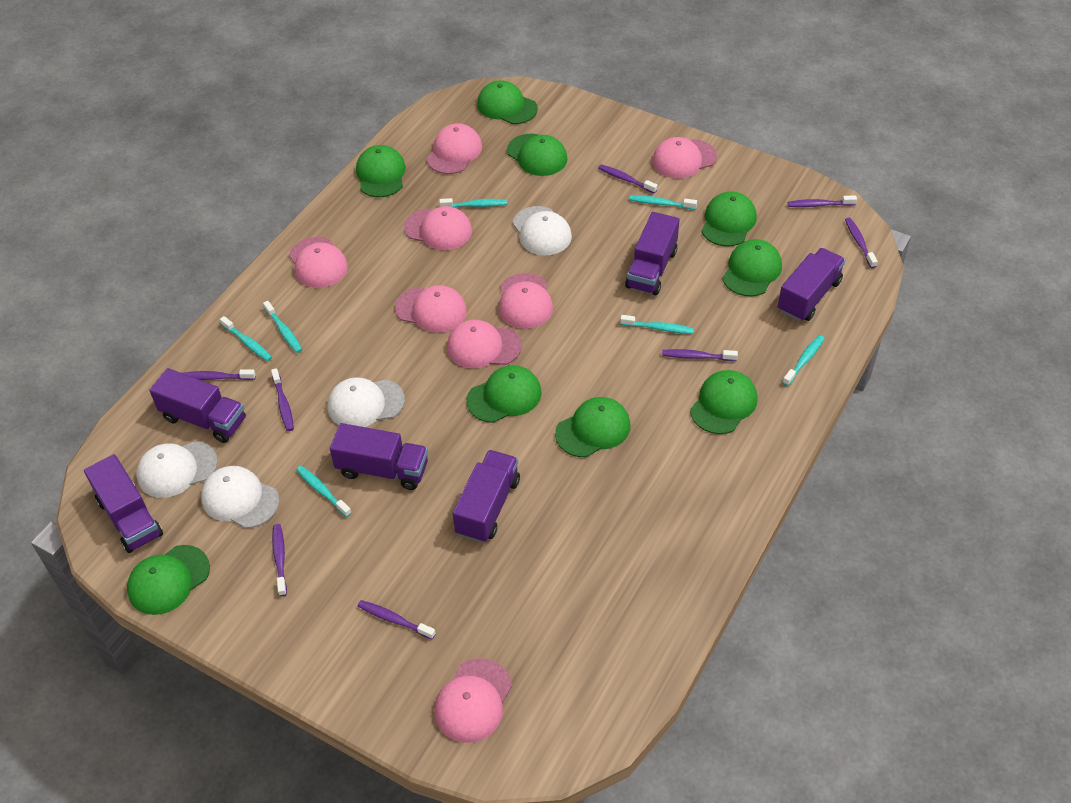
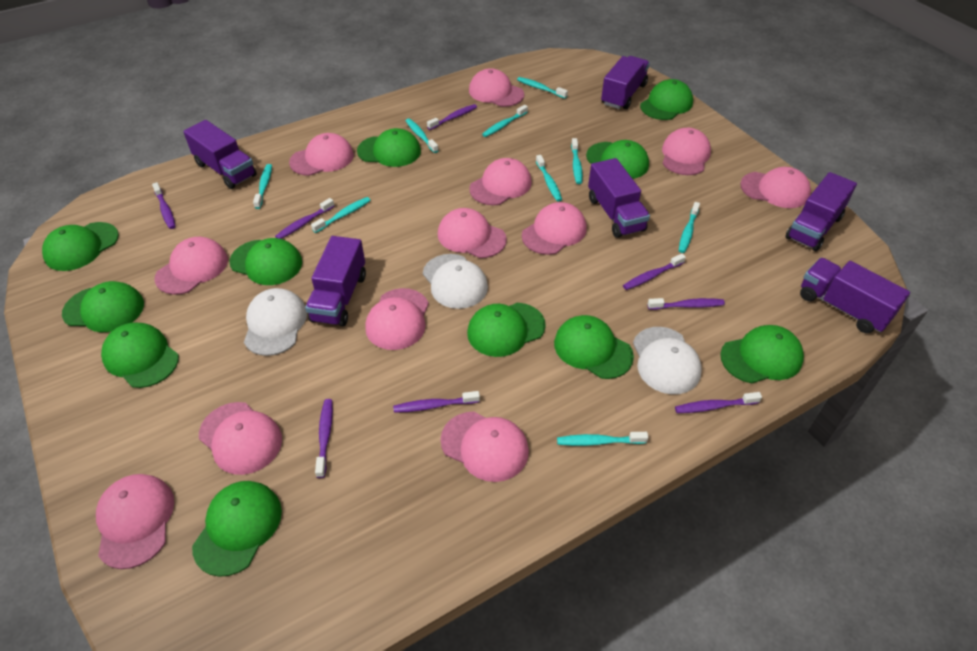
green cap: [127,545,210,615] [356,145,406,197] [466,365,542,423] [477,80,538,124] [507,134,568,176] [555,397,631,457] [690,370,758,434] [701,191,757,247] [722,239,782,296] = 9 -> [42,222,119,271] [62,281,144,332] [101,322,179,388] [192,481,282,577] [230,238,302,285] [357,128,421,167] [467,303,546,357] [554,315,634,379] [586,140,649,179] [640,79,693,120] [720,325,804,383] = 11
pink cap: [289,237,348,288] [395,285,467,333] [404,206,472,250] [427,124,482,174] [434,658,512,743] [447,320,522,368] [498,273,553,329] [652,137,717,179] = 8 -> [96,474,174,569] [155,237,228,295] [199,402,282,475] [289,133,354,176] [365,288,429,350] [438,208,507,258] [440,412,529,482] [469,68,524,107] [469,158,532,205] [522,202,587,255] [662,127,711,175] [740,167,811,208] = 12
turquoise toothbrush: [220,316,272,361] [263,301,302,353] [296,466,352,517] [439,198,507,207] [620,315,694,334] [629,195,697,210] [782,335,825,386] = 7 -> [253,164,272,209] [311,197,371,233] [406,118,439,153] [482,105,528,137] [517,77,568,99] [536,155,562,202] [557,432,648,446] [571,138,583,184] [679,202,700,253] = 9
white cap: [136,441,218,498] [201,466,279,528] [328,377,405,427] [513,206,572,255] = 4 -> [244,288,307,356] [423,254,488,309] [633,327,702,394] = 3

